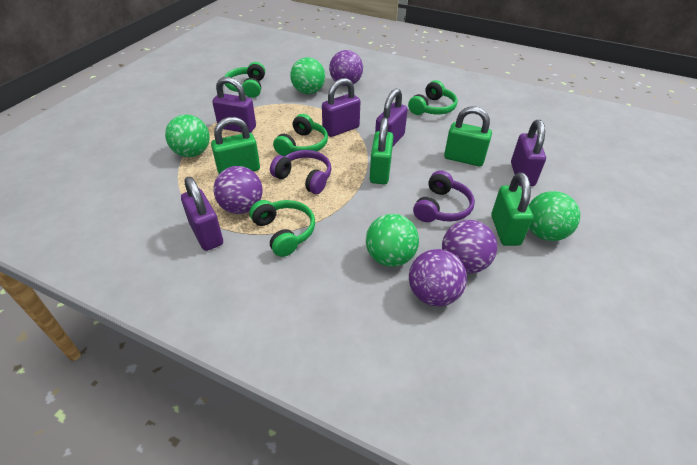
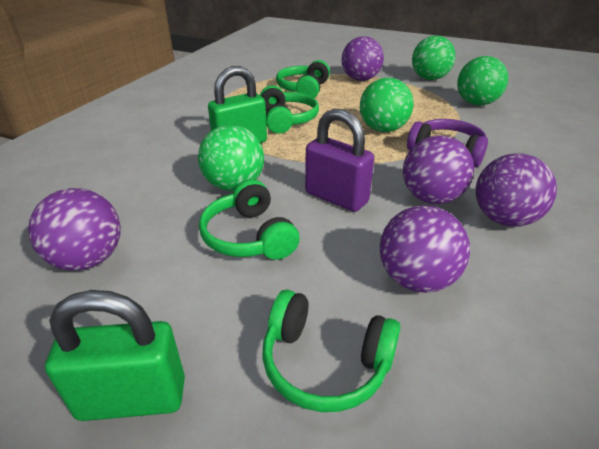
green padlock: [211,117,260,174] [370,117,393,184] [444,106,492,166] [491,172,533,246] = 4 -> [45,290,185,421] [208,66,267,143] = 2
purple ball: [213,166,262,214] [329,50,363,86] [409,249,467,306] [442,220,497,273] = 4 -> [28,188,121,270] [342,36,384,81] [380,205,470,293] [403,135,474,204] [476,153,557,227] = 5
purple headphones: [270,150,331,194] [413,170,475,222] = 2 -> [407,119,488,167] = 1
purple padlock: [181,177,223,251] [212,77,256,133] [322,78,360,137] [375,88,408,146] [511,120,546,186] = 5 -> [305,109,374,212] = 1

